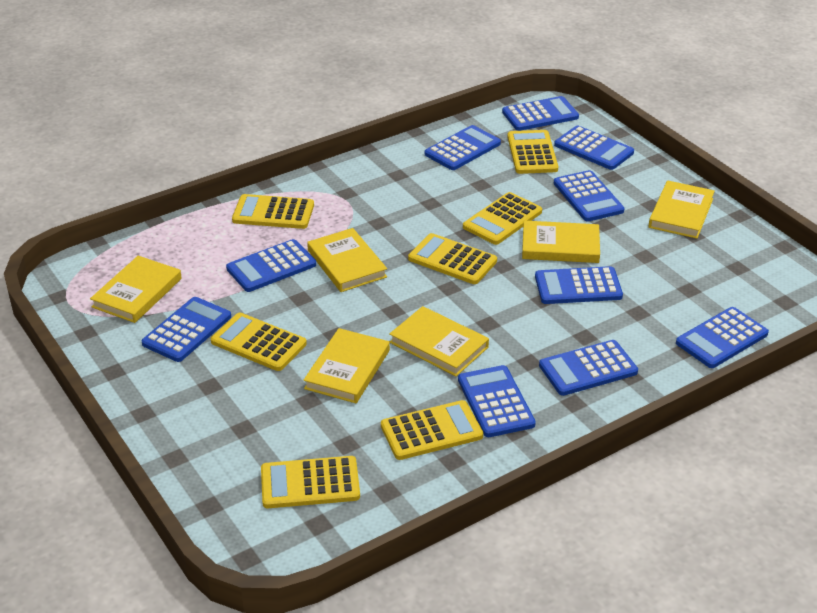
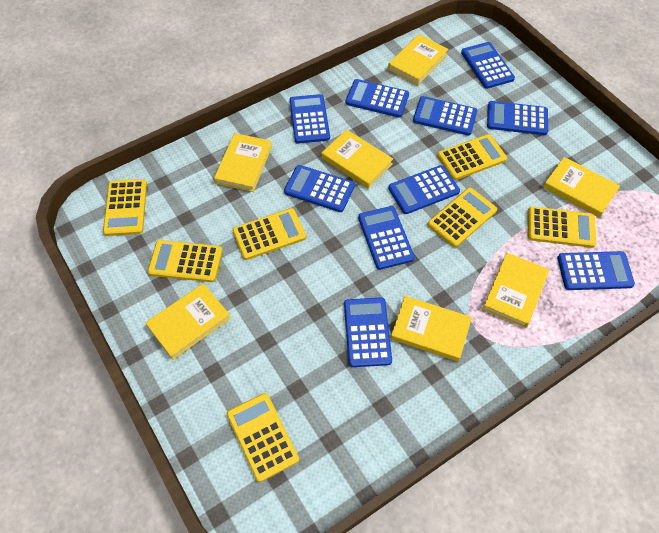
yellow book: [90,256,182,323] [303,328,390,403] [307,228,387,292] [389,306,489,376] [522,221,600,263] [649,181,715,239] = 6 -> [146,283,231,360] [214,133,272,192] [322,129,393,189] [388,34,448,86] [391,296,472,362] [482,253,549,328] [543,157,620,218] = 7

